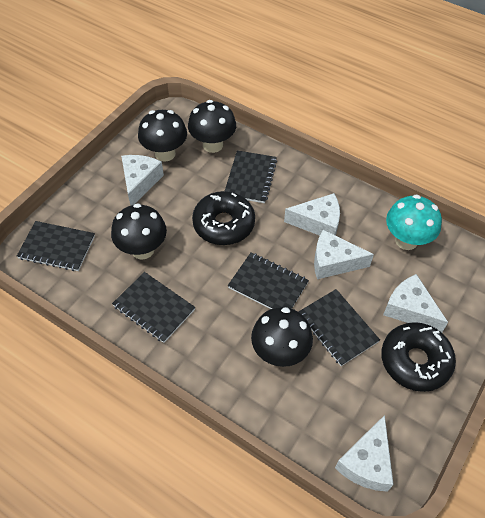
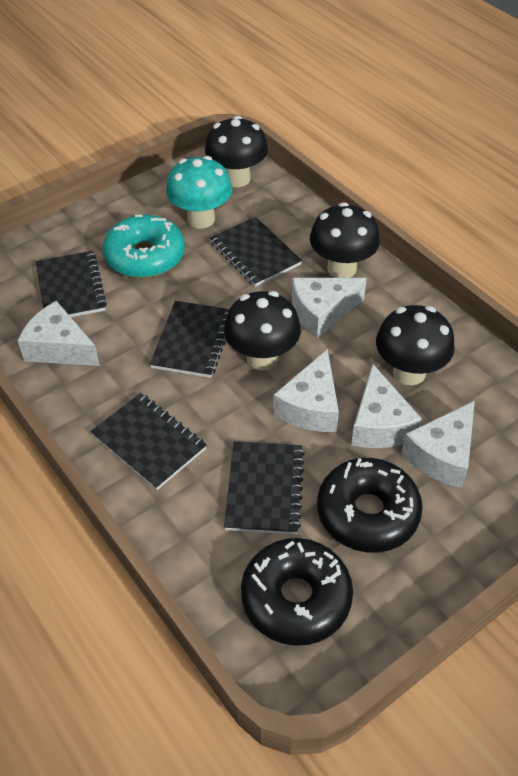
turquoise donut: none = 0 -> [103,215,185,278] = 1

